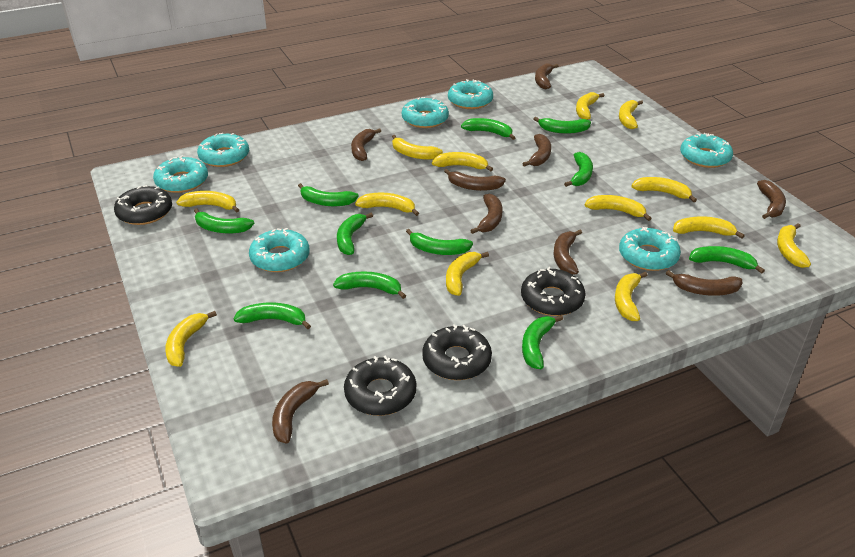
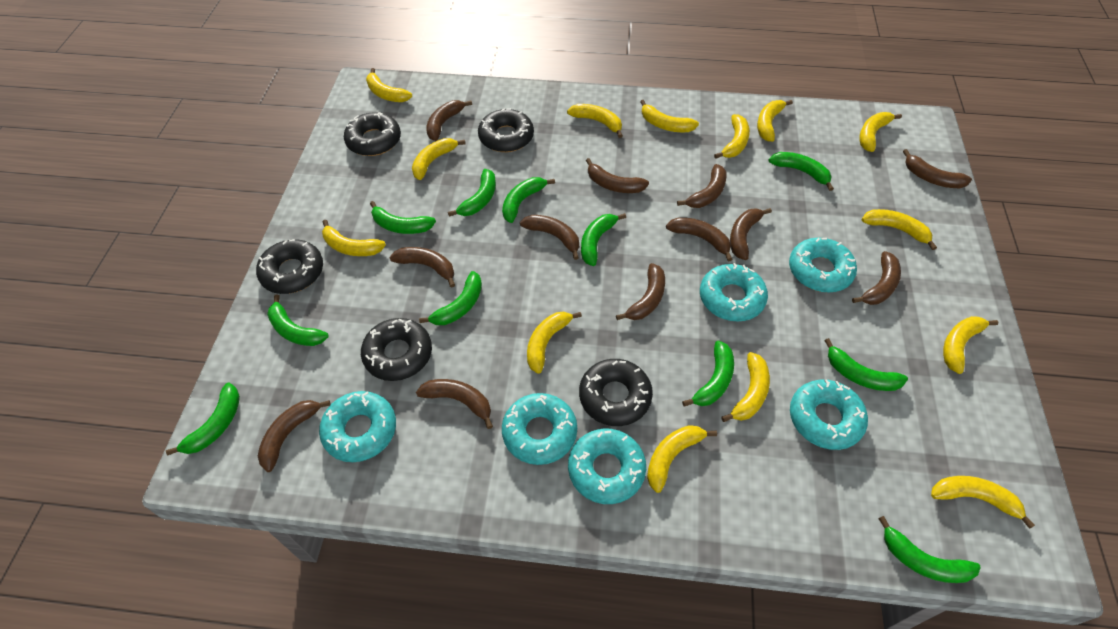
black donut: [114,185,172,225] [344,356,416,416] [422,324,492,380] [521,267,585,316] = 4 -> [256,239,323,294] [344,112,401,156] [361,318,432,381] [478,108,534,152] [579,359,653,426] = 5
brown banana: [272,379,329,444] [351,128,381,161] [444,169,506,191] [470,194,503,234] [522,134,551,167] [535,63,558,89] [553,229,582,275] [666,270,742,296] [757,180,786,219] = 9 -> [258,400,331,472] [389,247,455,288] [416,379,493,429] [426,100,472,141] [520,215,579,260] [586,158,649,193] [616,263,665,320] [666,217,732,262] [677,164,727,208] [730,208,772,260] [852,251,901,305] [903,149,972,188] = 12
turquoise donut: [153,156,208,193] [197,133,249,167] [249,228,310,272] [402,97,449,128] [448,79,493,109] [619,227,681,271] [680,133,733,168] = 7 -> [319,391,396,462] [502,393,577,465] [568,429,646,504] [700,263,768,322] [789,238,857,292] [790,379,868,450] = 6
yellow banana: [165,311,217,367] [176,191,239,213] [355,193,419,216] [392,135,443,160] [432,152,493,171] [446,252,489,296] [576,92,605,120] [585,195,652,221] [615,272,648,321] [619,100,643,129] [631,177,697,202] [673,216,745,238] [777,223,811,268] = 13 -> [322,220,386,256] [366,68,412,102] [412,138,465,180] [527,312,582,374] [567,104,623,138] [640,100,699,132] [647,425,717,493] [714,114,750,159] [721,352,770,422] [757,100,793,142] [859,112,902,152] [861,209,937,250] [931,476,1035,529] [943,316,998,374] = 14

